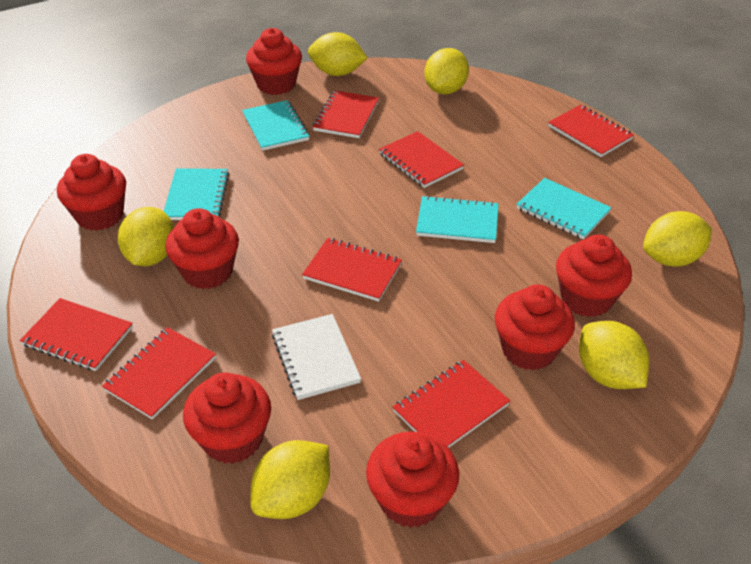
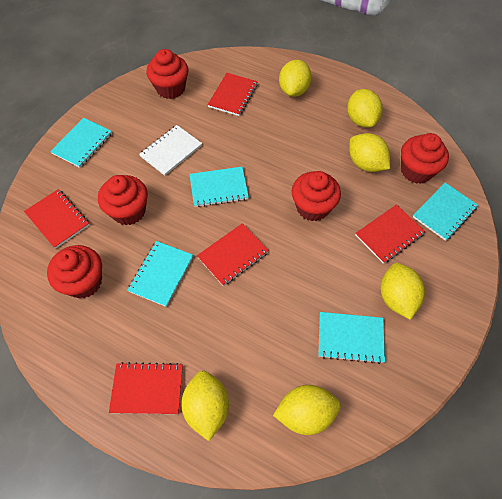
red cupcake: [57,154,126,231] [165,208,239,289] [183,372,271,464] [246,28,302,95] [366,431,459,528] [495,284,575,370] [556,235,632,317] = 7 -> [47,245,102,299] [98,175,148,225] [146,49,188,99] [292,171,341,221] [401,133,449,184] = 5
red notebook: [20,298,133,371] [102,327,216,420] [302,238,402,302] [313,90,379,138] [379,131,464,188] [393,360,510,448] [548,105,634,157] = 7 -> [24,189,89,249] [109,362,183,414] [197,223,269,286] [207,73,258,116] [355,204,426,264] = 5
turquoise notebook: [164,168,229,220] [242,100,310,151] [416,195,499,243] [516,178,612,240] = 4 -> [50,118,112,168] [127,241,193,307] [189,167,249,207] [319,312,385,364] [413,183,478,241] = 5

